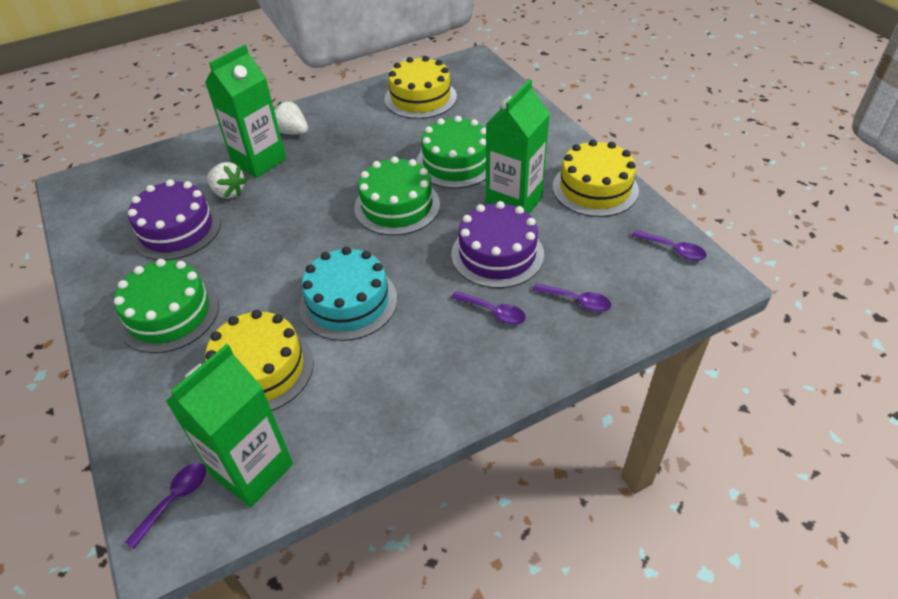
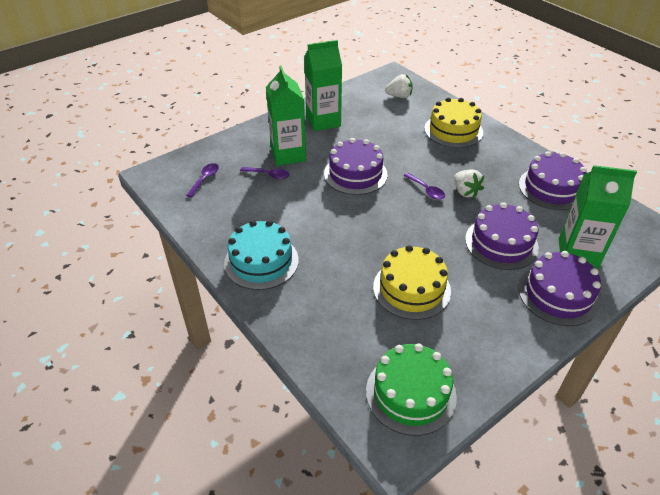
green cake: [114,259,219,353] [354,157,440,236] [416,116,486,188] = 3 -> [366,343,457,436] = 1
purple cake: [128,179,221,260] [451,201,544,288] = 2 -> [324,138,388,195] [465,202,539,270] [519,151,587,210] [519,251,601,326] = 4
purple spoon: [125,463,206,549] [451,291,526,325] [532,283,611,312] [632,230,707,261] = 4 -> [186,163,219,197] [240,167,289,180] [403,173,445,200] = 3
yellow cake: [205,310,314,411] [385,56,457,119] [553,140,639,217] = 3 -> [373,245,451,320] [424,98,483,148] = 2

